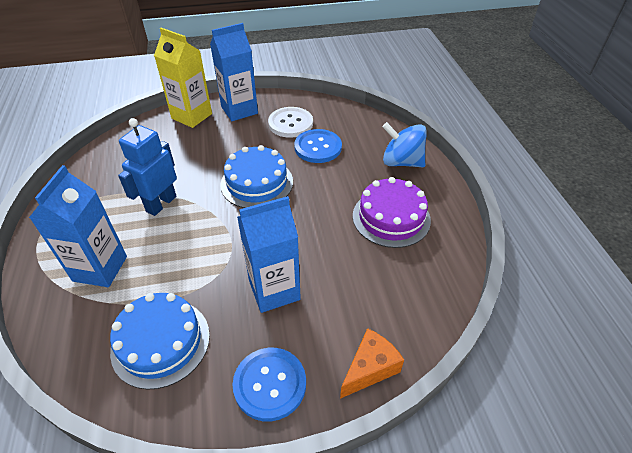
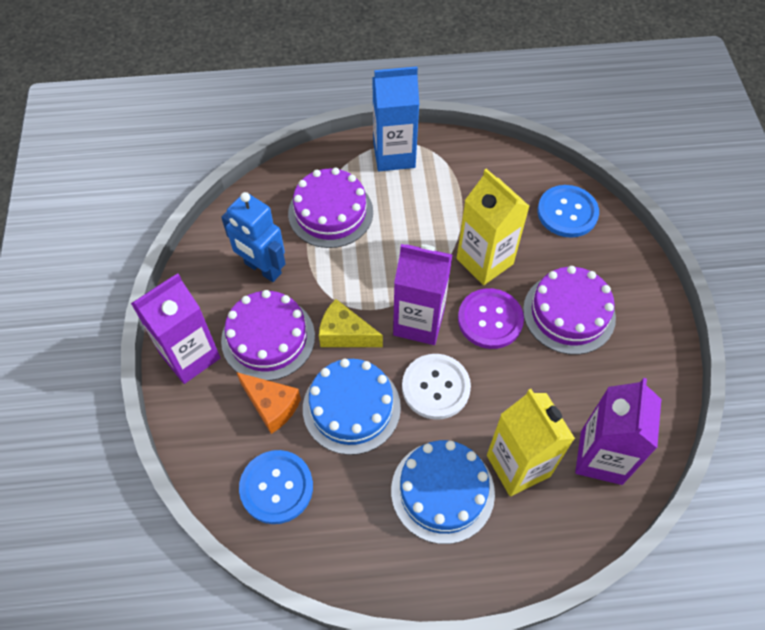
blue carton: [29,165,127,287] [210,23,258,121] [237,196,301,313] = 3 -> [372,66,419,171] = 1
blue spinning top: [382,122,427,167] = 1 -> none = 0
purple button: none = 0 -> [458,288,524,349] = 1
purple cake: [353,177,431,248] = 1 -> [221,290,315,381] [288,168,373,248] [523,266,616,355] = 3
purple carton: none = 0 -> [131,273,220,384] [393,244,452,345] [575,378,661,485] = 3
yellow carton: [154,28,212,128] = 1 -> [457,168,530,285] [487,389,575,496] = 2
yellow cheese: none = 0 -> [319,299,383,347] = 1

